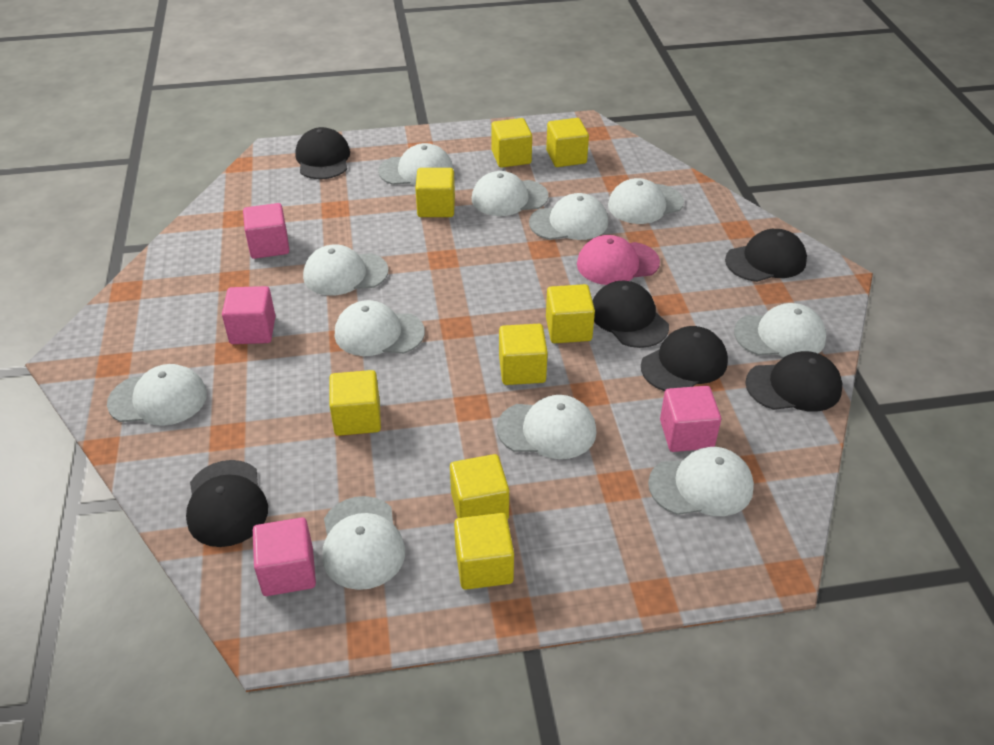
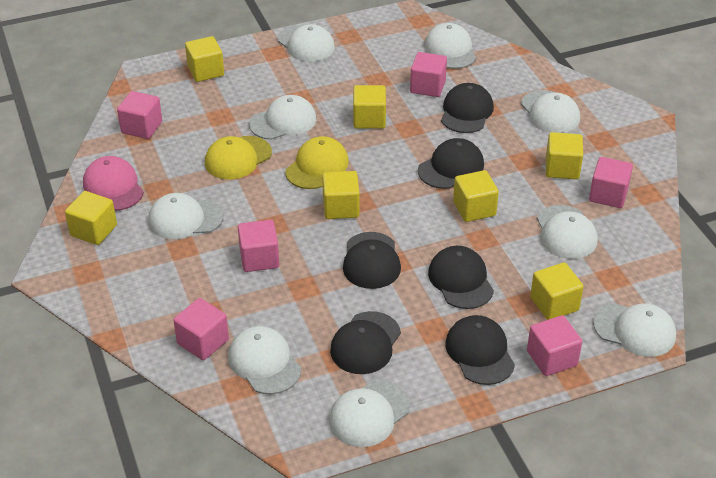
pink cube: [222,286,276,344] [243,203,289,259] [253,517,316,596] [660,386,721,452] = 4 -> [117,91,162,139] [173,298,229,360] [238,220,279,272] [410,52,447,97] [527,315,582,376] [589,157,633,208] = 6
white cap: [107,364,207,426] [303,245,388,295] [322,496,405,590] [335,300,425,356] [378,143,453,186] [472,171,549,216] [497,395,597,459] [529,193,608,240] [608,178,684,224] [648,447,754,516] [734,303,826,357] = 11 -> [148,193,224,239] [228,326,301,394] [249,95,316,140] [278,24,335,62] [329,381,410,447] [424,23,476,69] [521,90,580,133] [537,205,598,259] [593,303,676,357] = 9
yellow cap: none = 0 -> [205,136,272,180] [285,136,349,189] = 2
yellow cube: [329,370,381,436] [415,168,455,217] [450,454,509,519] [454,513,514,590] [491,118,532,168] [499,324,548,385] [546,118,589,167] [546,284,595,343] = 8 -> [65,191,117,245] [185,36,224,82] [322,171,360,219] [353,85,386,129] [453,170,499,222] [530,262,584,320] [546,132,583,179] = 7

